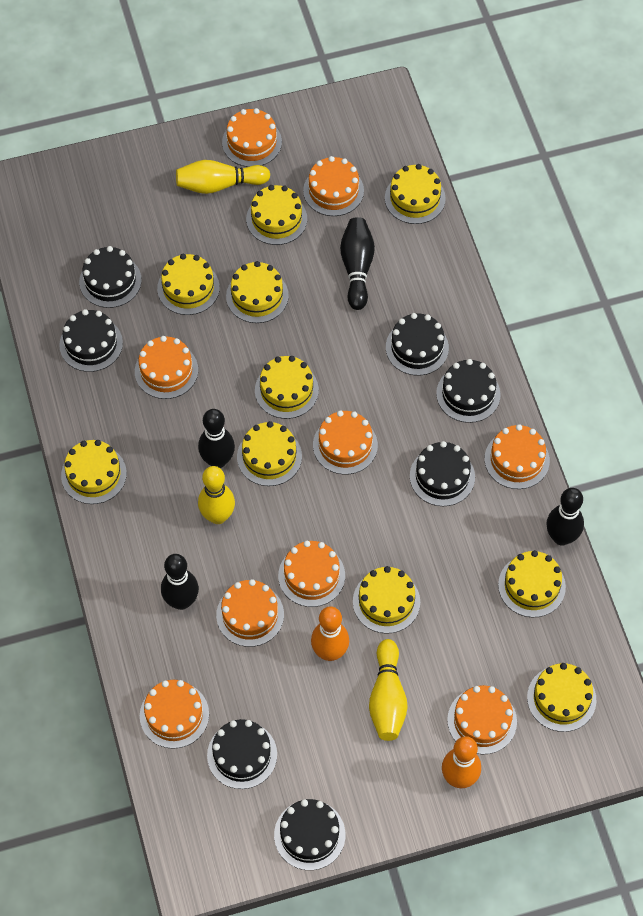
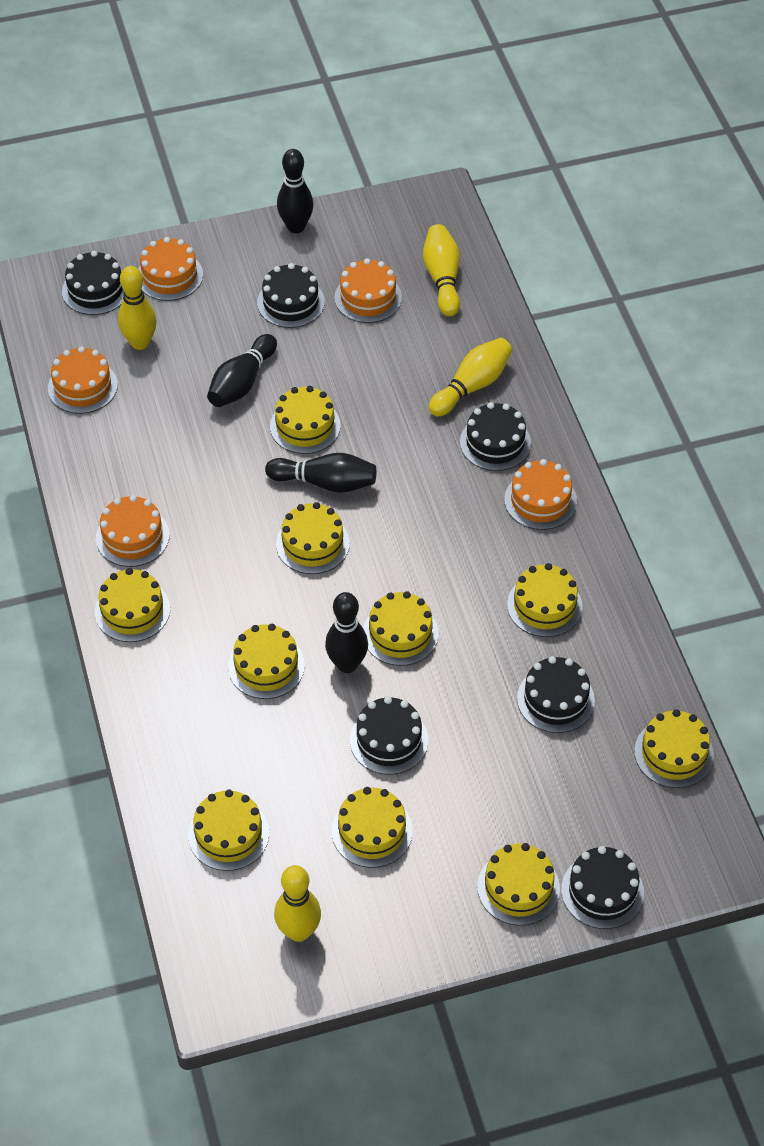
black cake: [59,309,123,372] [79,246,142,308] [207,719,277,789] [274,799,345,870] [386,313,449,376] [410,441,475,506] [436,359,501,423] = 7 -> [62,251,124,315] [257,263,325,328] [350,696,428,775] [460,402,531,471] [517,656,595,733] [561,846,644,929] = 6
orange bowling pin: [311,606,349,661] [442,736,481,788] = 2 -> none = 0
orange cake: [135,336,198,399] [140,680,209,749] [216,579,284,647] [222,108,282,167] [278,541,345,607] [303,156,364,216] [313,410,378,475] [447,685,517,754] [485,424,550,489] = 9 -> [48,346,118,414] [96,495,170,567] [138,237,203,301] [334,258,402,323] [504,459,577,530] = 5
yellow bowling pin: [176,160,270,194] [198,466,235,524] [369,639,408,741] = 3 -> [118,266,157,350] [274,865,321,942] [423,224,460,316] [429,337,512,417] = 4

